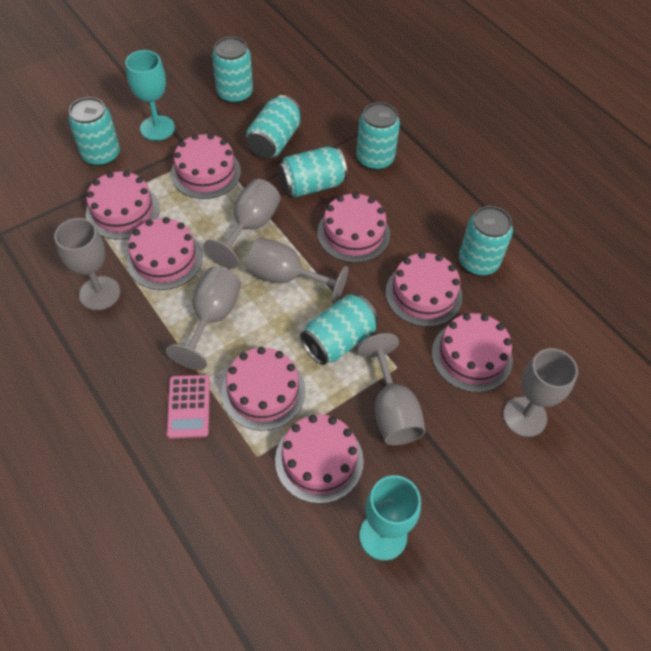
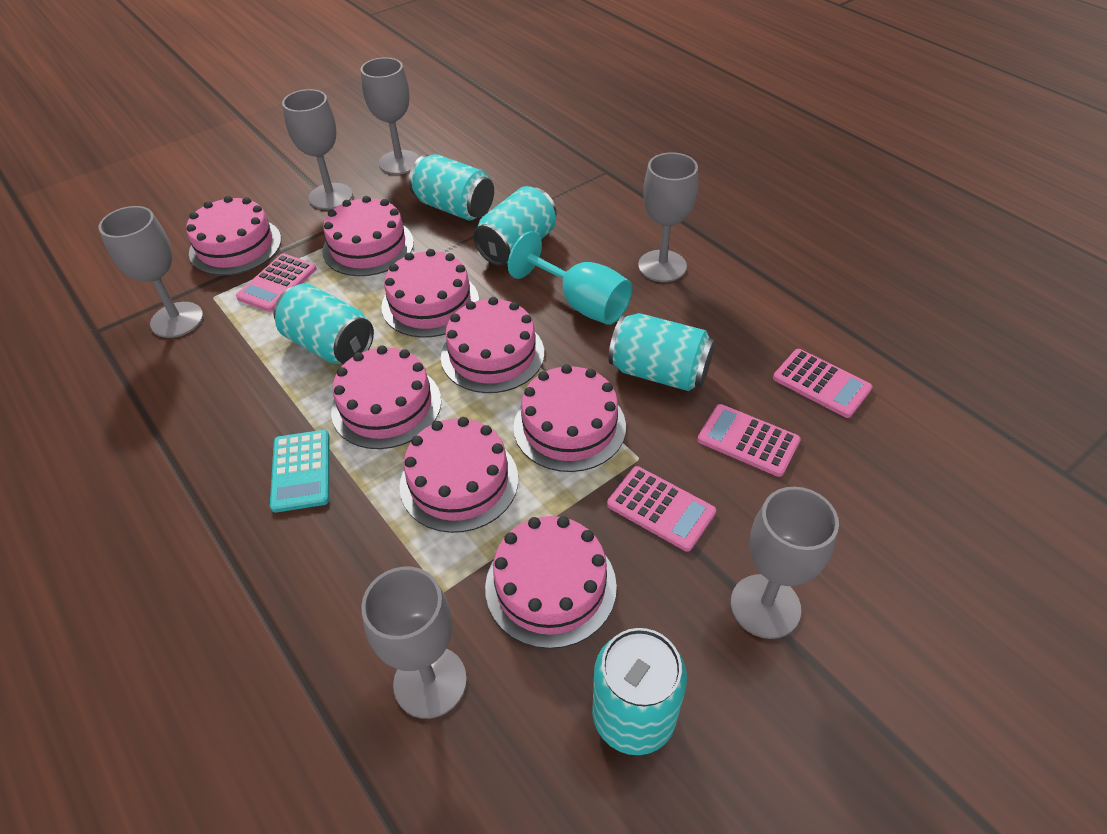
pink calculator: [167,375,210,438] = 1 -> [236,253,317,312] [607,466,716,552] [697,404,801,477] [773,349,873,418] = 4
turquoise calculator: none = 0 -> [270,430,329,513] = 1
turquoise can: [68,97,120,166] [212,37,253,104] [246,95,302,158] [278,146,347,198] [300,294,378,365] [356,102,400,170] [459,206,513,276] = 7 -> [273,283,374,364] [409,154,494,221] [473,186,557,266] [592,628,687,755] [608,313,715,391] = 5
turquoise goblet: [125,50,175,141] [359,475,421,561] = 2 -> [508,231,632,325] = 1

